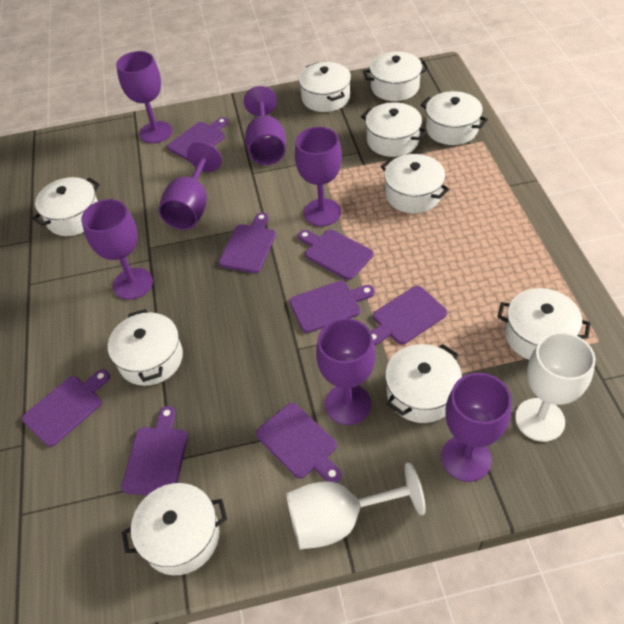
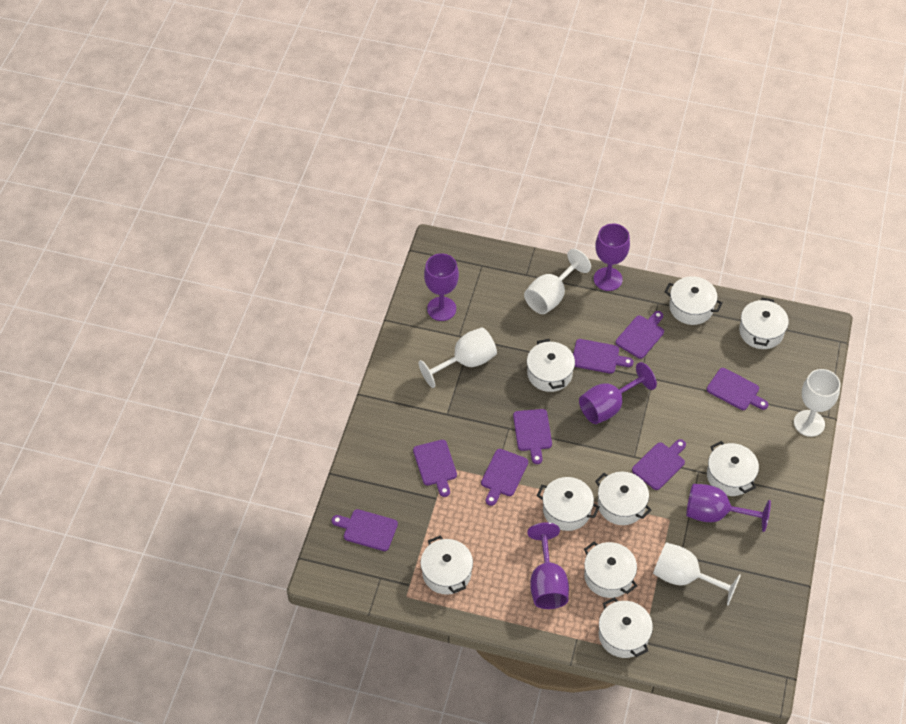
purple goblet: [81,199,153,300] [116,51,172,143] [159,142,222,230] [244,86,286,165] [295,127,342,226] [316,318,375,425] [441,373,511,482] = 7 -> [424,253,459,321] [527,522,569,609] [579,362,657,424] [594,224,630,291] [686,484,771,532] = 5
white goblet: [286,462,426,549] [515,332,596,442] = 2 -> [419,327,497,388] [524,249,591,314] [653,542,741,605] [794,369,840,437] = 4
white pot: [32,177,100,236] [108,309,183,386] [122,483,227,575] [299,62,351,112] [361,102,427,157] [363,51,429,101] [381,154,450,213] [385,344,462,423] [421,91,488,145] [497,288,591,360] = 10 -> [421,536,473,595] [527,339,575,392] [537,477,600,531] [584,542,637,598] [595,472,651,525] [599,597,653,658] [665,276,723,325] [707,441,759,496] [739,298,789,349] = 9

